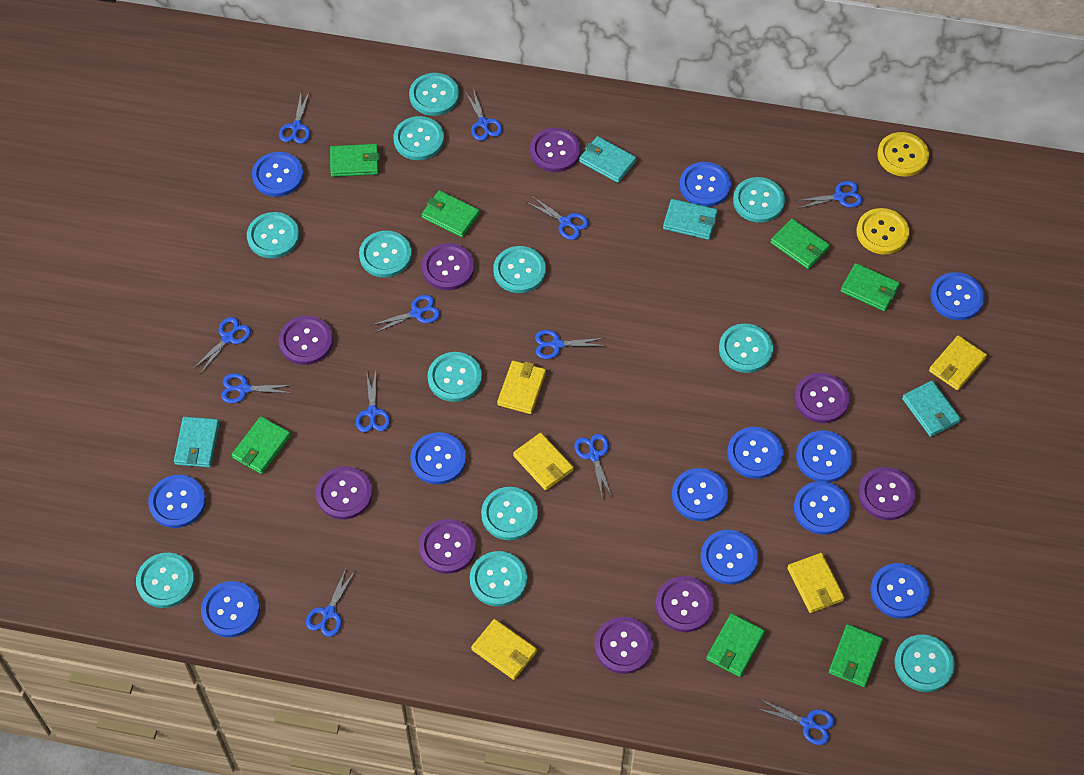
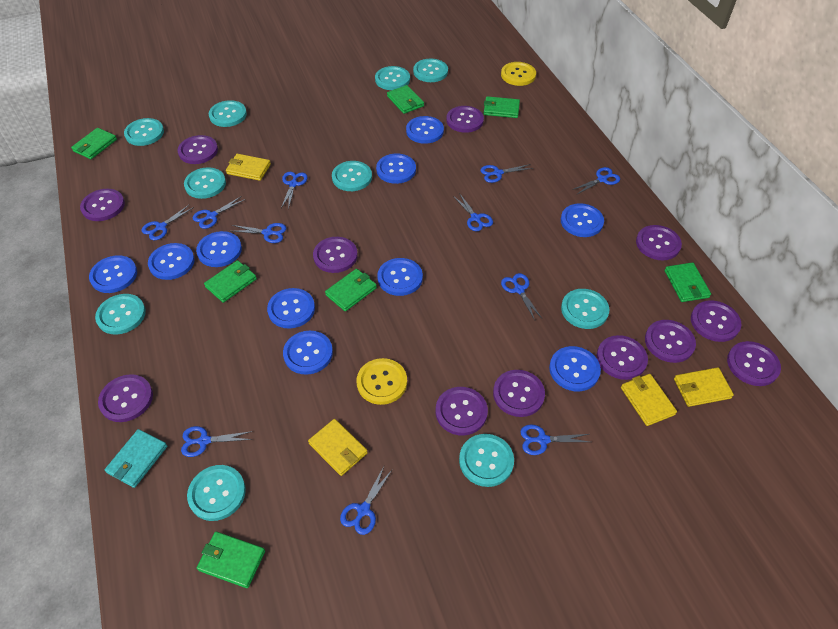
blue button: [148,475,206,528] [201,581,260,637] [252,152,303,197] [410,432,466,485] [672,468,728,521] [680,162,731,207] [700,530,758,585] [727,427,783,479] [794,481,851,535] [796,430,852,482] [870,563,929,619] [930,272,985,320] = 12 -> [89,255,137,293] [148,243,195,280] [196,231,242,267] [267,288,315,329] [283,331,333,375] [376,153,416,184] [377,258,423,296] [406,116,444,144] [549,346,601,391] [561,203,604,237] = 10
blue scissors: [193,317,251,374] [221,373,293,403] [279,91,310,144] [306,569,355,637] [356,371,390,432] [372,295,440,333] [465,89,503,141] [526,195,589,240] [535,330,605,359] [574,434,612,499] [758,699,835,745] [795,181,863,209] = 12 -> [141,205,194,240] [181,426,253,457] [193,196,246,229] [232,223,287,243] [281,172,308,209] [340,467,393,535] [453,193,493,231] [480,164,533,183] [501,273,542,320] [520,424,589,455] [572,167,620,194] = 11
purple button: [279,316,333,365] [316,466,373,519] [419,519,476,574] [422,243,475,290] [530,128,581,172] [595,617,653,674] [656,576,714,632] [794,373,850,423] [858,467,916,520] = 9 -> [80,189,125,221] [98,374,153,422] [177,135,218,164] [313,237,358,273] [436,387,488,436] [446,106,484,133] [493,370,545,417] [597,335,648,380] [636,225,682,260] [645,320,696,363] [691,301,741,342] [727,341,781,386] = 12
turquoise button: [136,553,195,608] [247,212,299,258] [359,231,412,278] [393,116,444,160] [409,73,459,116] [428,352,482,402] [470,551,527,607] [481,487,538,540] [493,246,546,293] [719,324,773,373] [733,177,785,223] [894,635,955,692] = 12 -> [95,294,146,335] [124,118,164,146] [184,167,226,199] [187,465,246,521] [209,100,247,127] [332,161,372,191] [375,66,410,90] [413,58,448,82] [459,434,514,487] [561,289,609,329] = 10
turquoise wallet: [174,417,220,468] [579,136,636,183] [663,199,718,240] [902,381,961,437] = 4 -> [105,429,167,488] = 1
yellow wallet: [471,619,537,680] [497,361,546,414] [513,433,574,491] [787,553,845,613] [929,335,987,391] = 5 -> [226,154,271,181] [308,419,368,476] [621,374,677,426] [674,367,734,407] = 4

